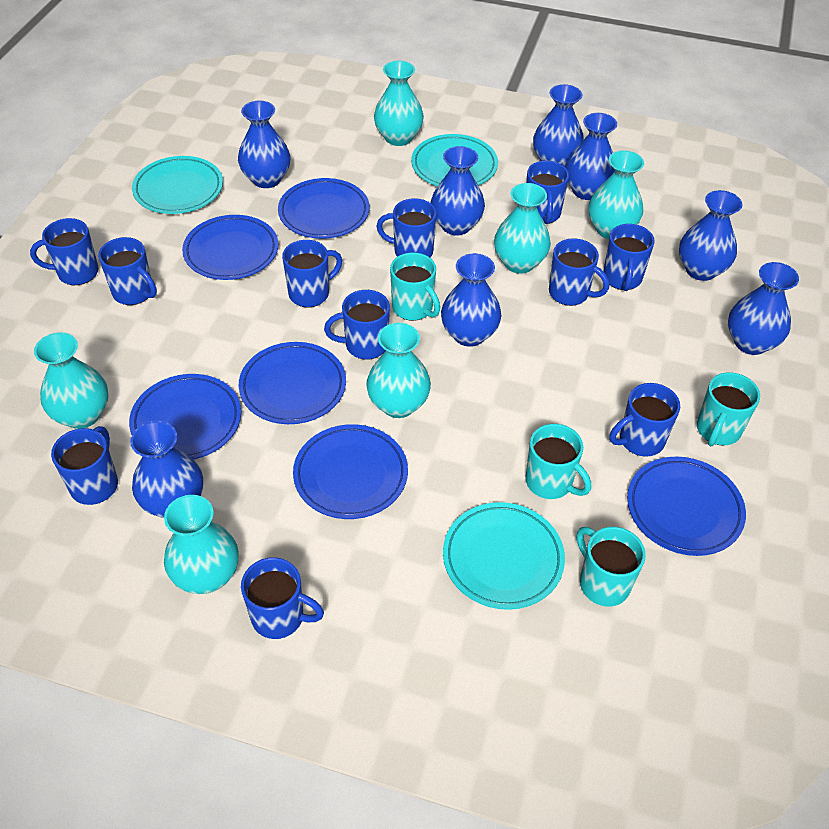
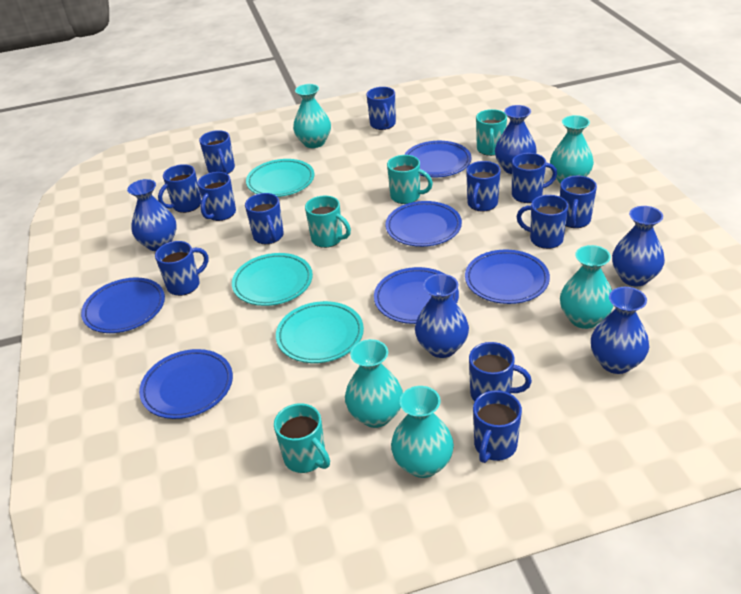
blue mug: [30,218,99,285] [51,426,118,505] [98,237,157,305] [241,557,324,639] [282,240,342,308] [324,290,390,360] [376,198,437,257] [526,161,569,224] [549,238,609,306] [603,224,655,291] [610,383,680,457] = 11 -> [155,241,208,296] [158,164,201,213] [198,172,236,221] [199,130,235,174] [245,193,284,244] [366,87,396,130] [466,161,501,212] [469,342,532,401] [473,390,522,463] [512,153,557,203] [516,195,568,249] [560,176,597,228] = 12
blue vase: [130,421,203,518] [238,101,290,188] [430,146,485,236] [441,253,501,347] [533,84,584,167] [565,113,617,200] [679,190,742,281] [728,262,799,355] = 8 -> [127,179,177,251] [415,274,469,358] [495,105,537,174] [591,287,649,374] [612,206,665,286] = 5
turquoise vase: [34,332,108,429] [164,495,239,594] [366,323,431,418] [374,61,424,146] [494,183,551,274] [588,150,644,239] = 6 -> [293,84,331,148] [345,339,403,428] [391,386,454,478] [550,115,594,184] [560,245,614,329] = 5

